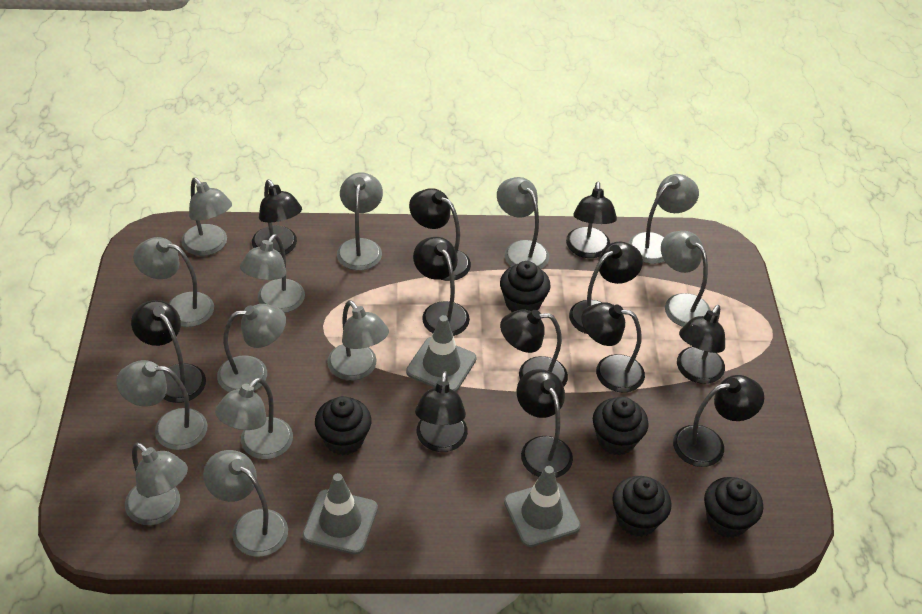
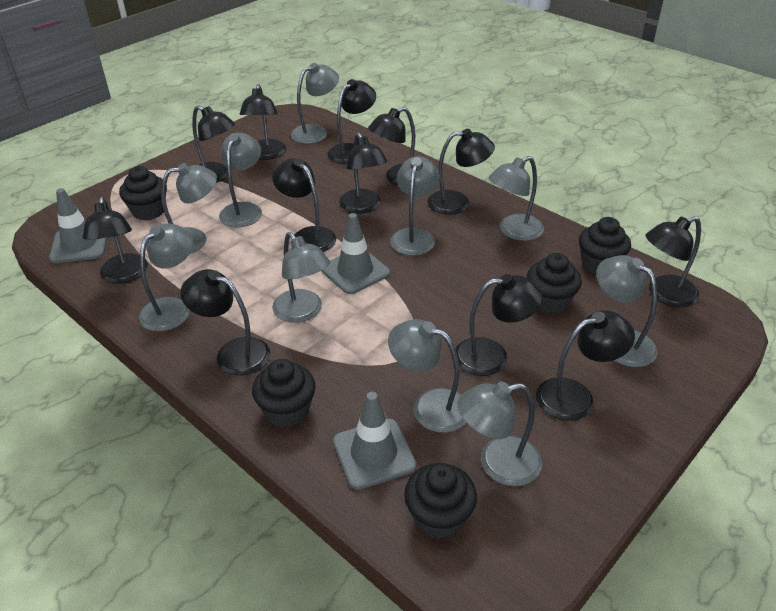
grey lamp: [116,360,207,450] [125,443,188,525] [133,237,214,327] [181,178,232,256] [203,450,288,557] [215,378,293,459] [217,304,286,392] [240,234,305,313] [327,300,389,381] [337,172,383,270] [497,177,549,269] [628,174,699,264] [661,231,711,327] = 13 -> [139,224,193,331] [161,163,217,254] [219,133,262,227] [272,232,330,323] [291,63,339,144] [388,319,466,433] [390,156,440,256] [458,382,542,486] [489,156,544,241] [596,255,658,367] = 10

